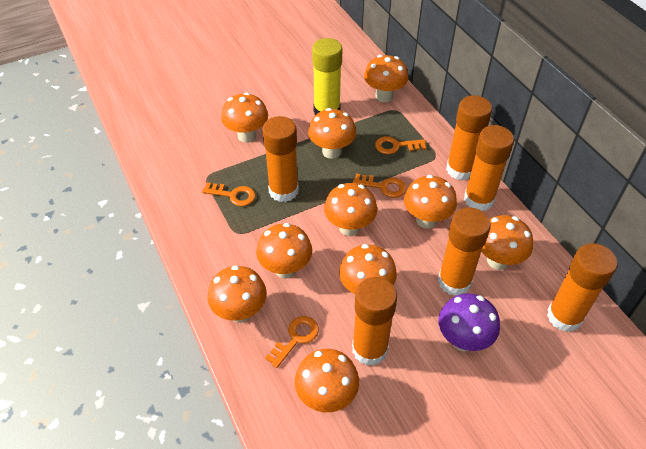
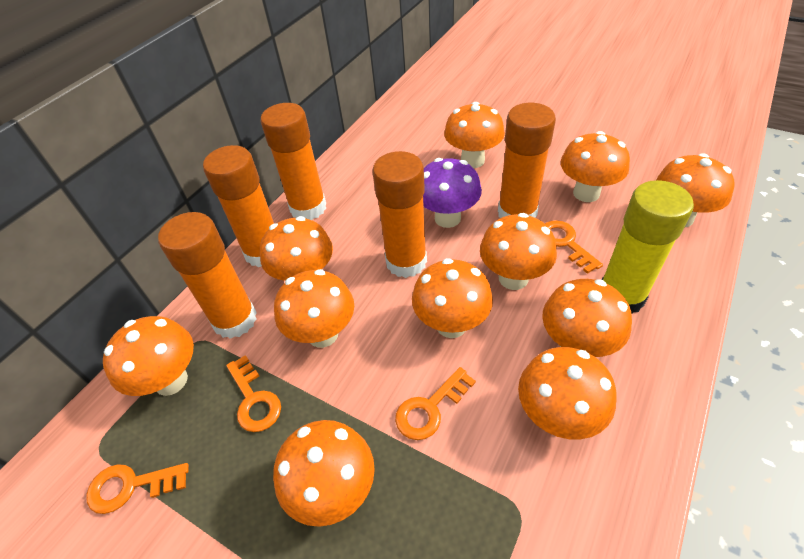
orange glue stick: [262,116,299,202] [352,277,397,366] [438,207,491,296] [446,95,492,180] [464,125,514,211] [547,243,617,332] = 6 -> [158,212,257,339] [203,145,274,267] [261,103,326,220] [372,151,427,278] [498,103,556,218] = 5
orange mushroom: [208,265,267,323] [221,92,268,143] [256,223,312,279] [295,349,359,412] [308,108,356,159] [324,183,377,236] [339,244,397,294] [364,55,408,102] [404,175,457,229] [481,215,533,270] = 10 -> [103,316,194,396] [260,216,333,281] [273,420,375,527] [274,269,354,348] [412,258,493,338] [444,102,505,168] [480,213,557,290] [518,347,616,439] [542,279,632,357] [561,131,630,202] [657,153,735,227] = 11

